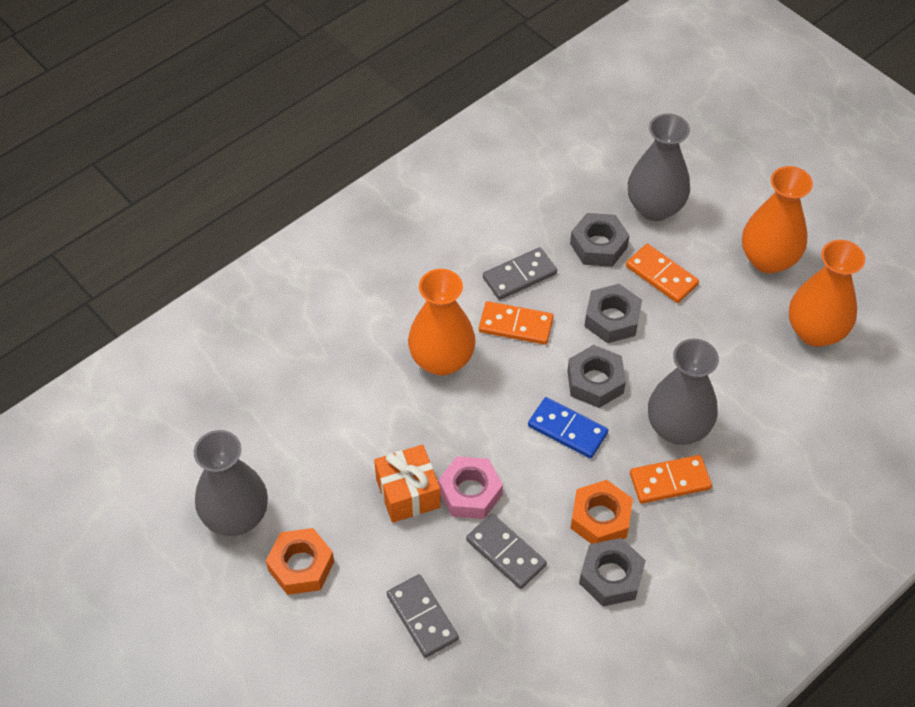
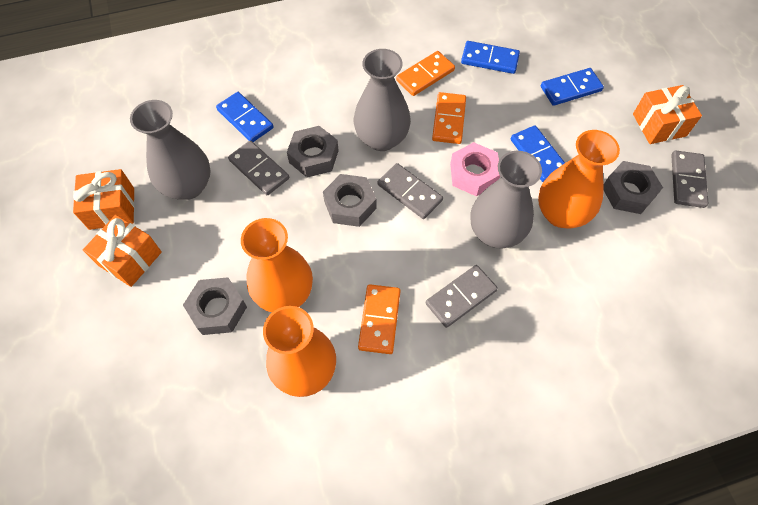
blue domino: [528,397,608,458] = 1 -> [216,92,274,142] [461,41,520,74] [511,125,565,182] [541,68,604,106] = 4
grey domino: [387,574,459,658] [466,514,547,589] [483,247,557,300] = 3 -> [228,141,289,195] [378,163,443,219] [426,265,498,328] [671,151,709,208] = 4
orange gift: [374,445,441,523] = 1 -> [73,169,135,230] [83,215,162,287] [633,85,702,144] = 3
orange nut: [266,528,334,595] [571,480,633,544] = 2 -> none = 0

